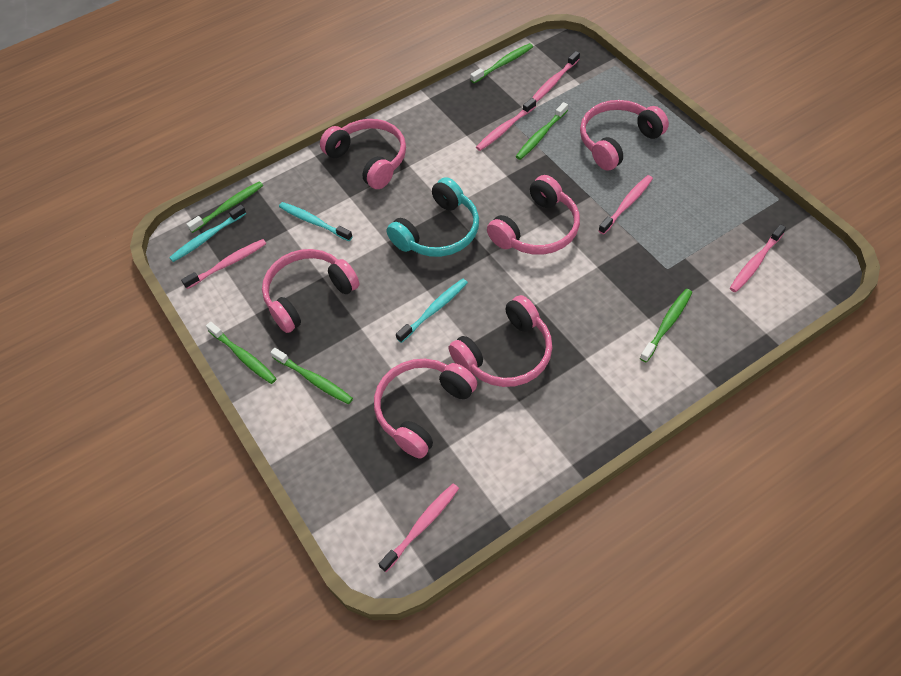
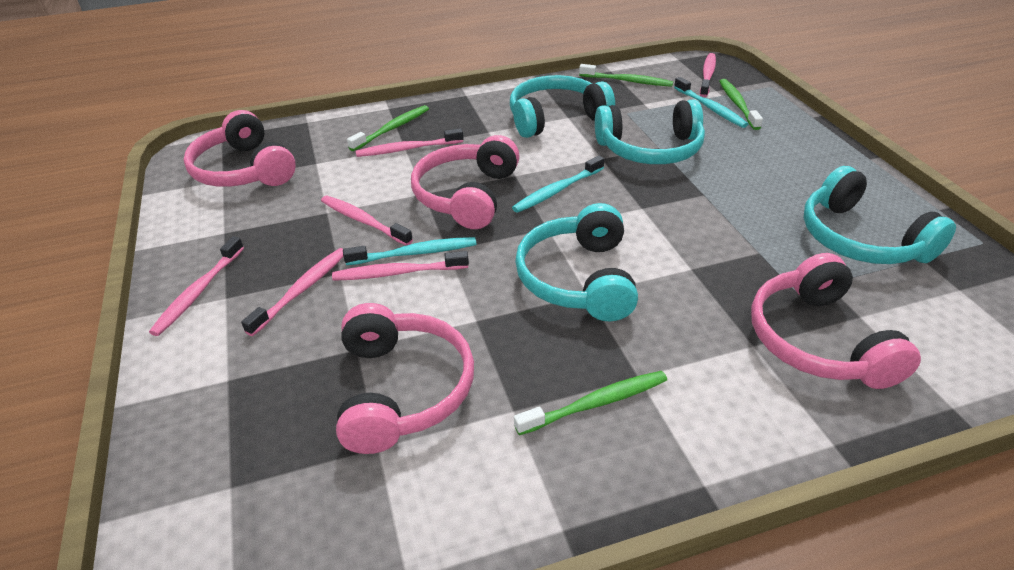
green toothbrush: [186,181,263,233] [206,322,277,384] [270,348,353,404] [470,43,533,83] [515,102,568,160] [640,289,692,362] = 6 -> [347,105,429,151] [514,371,667,435] [579,64,673,87] [719,79,763,130] = 4
pink headphones: [262,249,360,333] [320,119,406,189] [374,359,477,458] [449,295,552,387] [487,175,580,255] [580,100,669,171] = 6 -> [184,110,296,187] [336,303,474,454] [411,135,520,229] [751,253,921,389] = 4
turquoise headphones: [387,177,479,257] = 1 -> [510,75,615,138] [515,203,638,321] [595,99,705,164] [803,166,956,264] = 4

